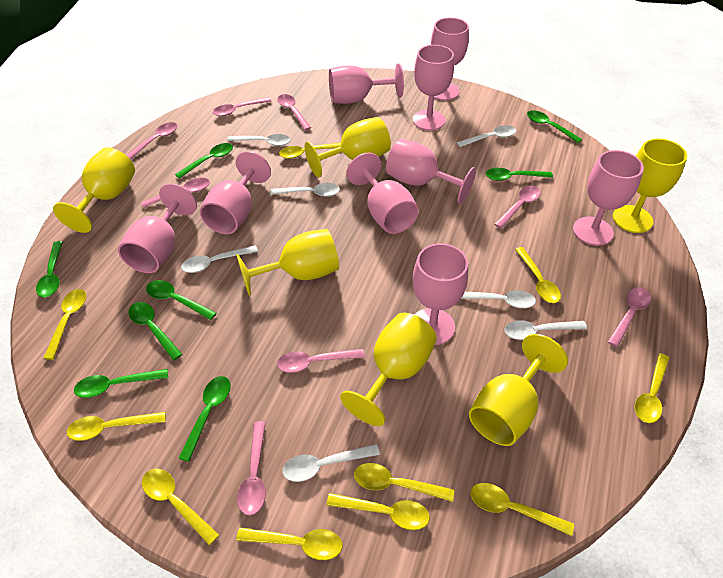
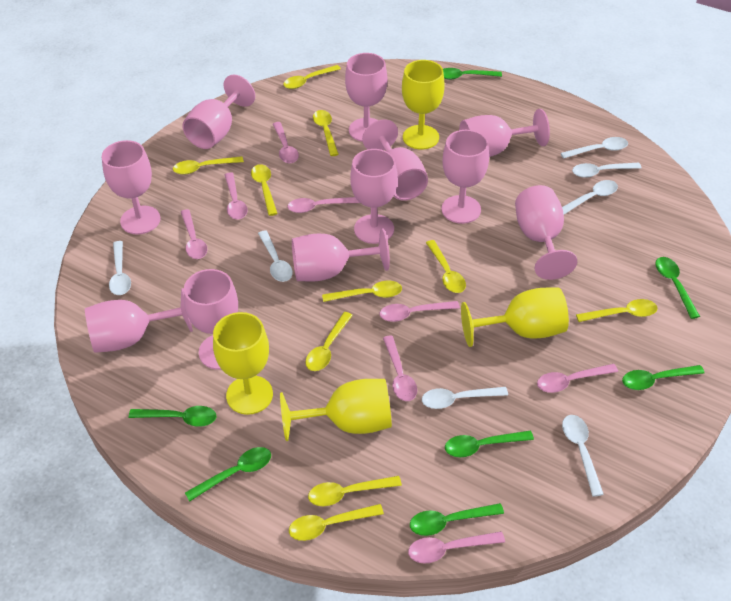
green spoon: [36,241,63,297] [74,369,168,398] [128,302,182,360] [146,280,216,320] [175,143,233,179] [178,376,231,462] [486,168,553,181] [527,110,582,143] = 8 -> [129,406,216,427] [185,447,271,501] [410,503,504,536] [443,68,502,80] [445,431,534,457] [622,365,705,390] [655,257,700,319] = 7
pink goblet: [118,183,197,273] [200,151,271,234] [329,64,404,104] [347,153,419,234] [386,139,476,204] [412,243,468,345] [413,45,454,130] [431,18,469,100] [573,150,644,246] = 9 -> [85,288,193,353] [102,140,161,235] [182,75,255,149] [184,269,238,370] [292,229,390,281] [345,53,387,142] [350,149,397,244] [362,119,428,201] [442,130,489,224] [459,109,550,157] [515,185,577,280] = 11
yellow goblet: [53,147,135,233] [236,229,339,296] [305,117,391,177] [340,313,437,426] [469,334,568,446] [613,138,687,233] = 6 -> [213,312,273,415] [280,379,392,441] [402,60,445,150] [461,287,569,347] = 4

